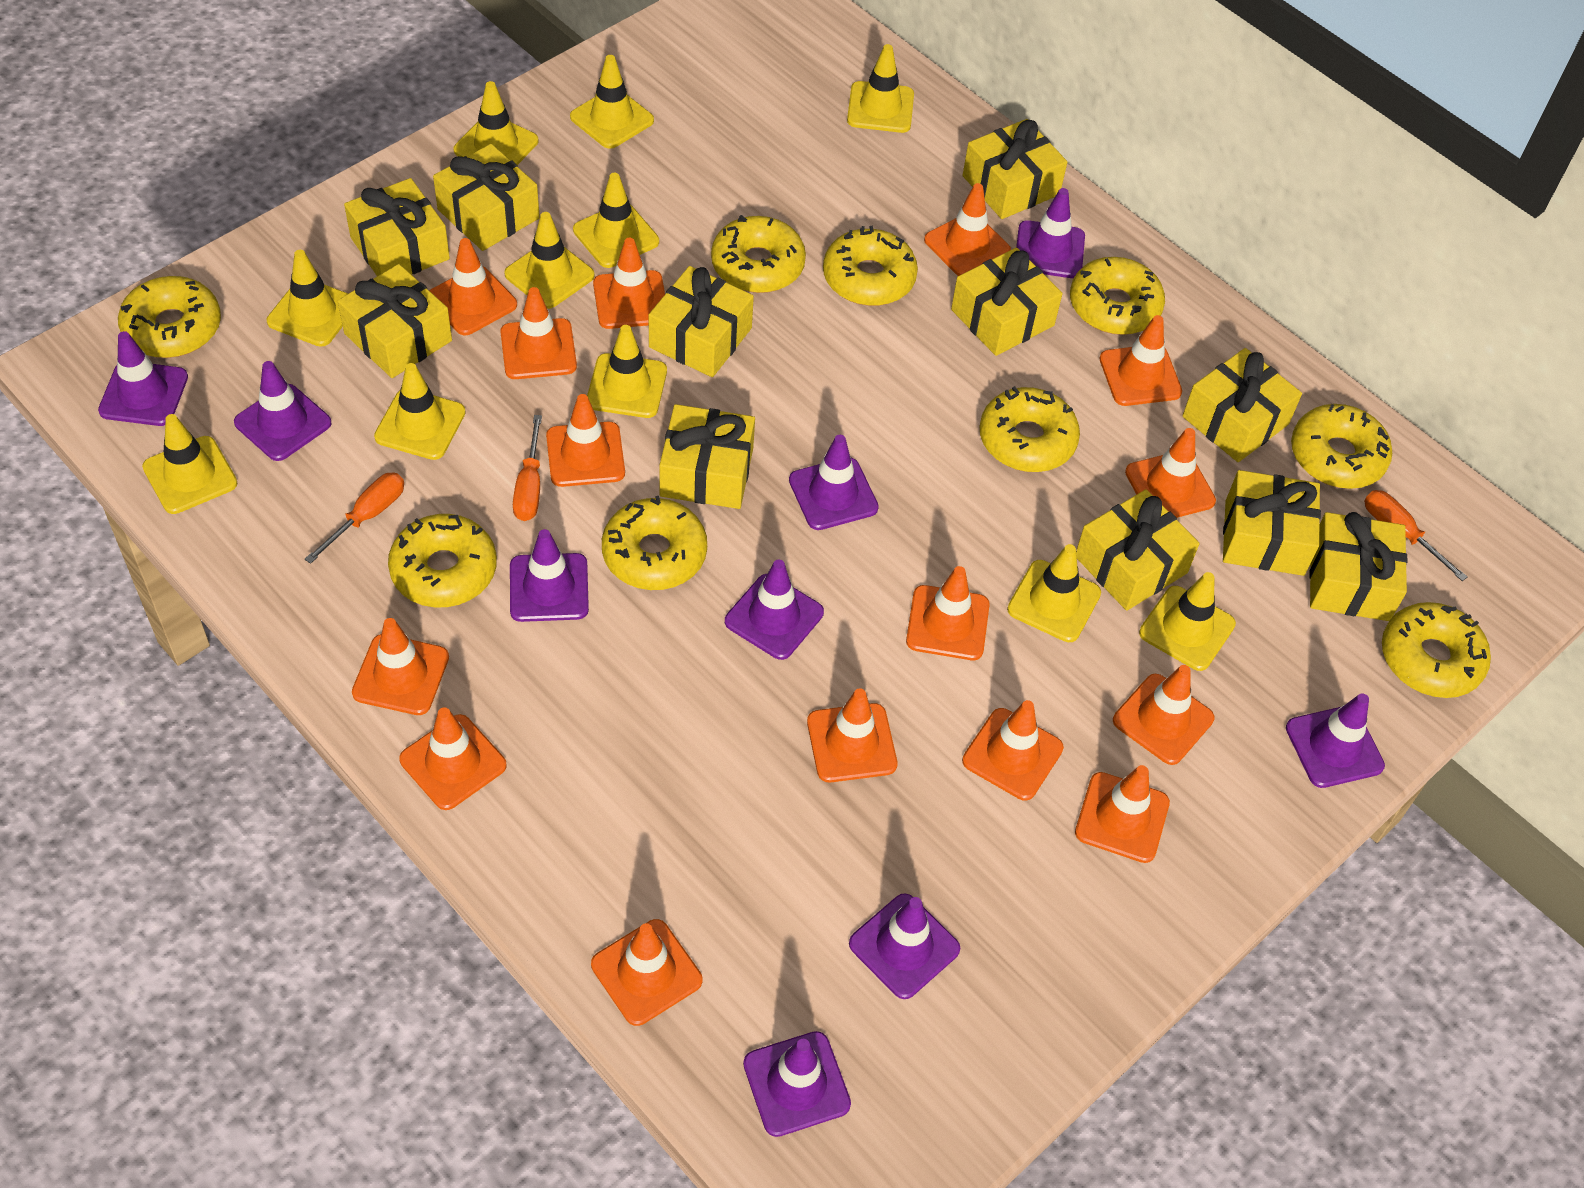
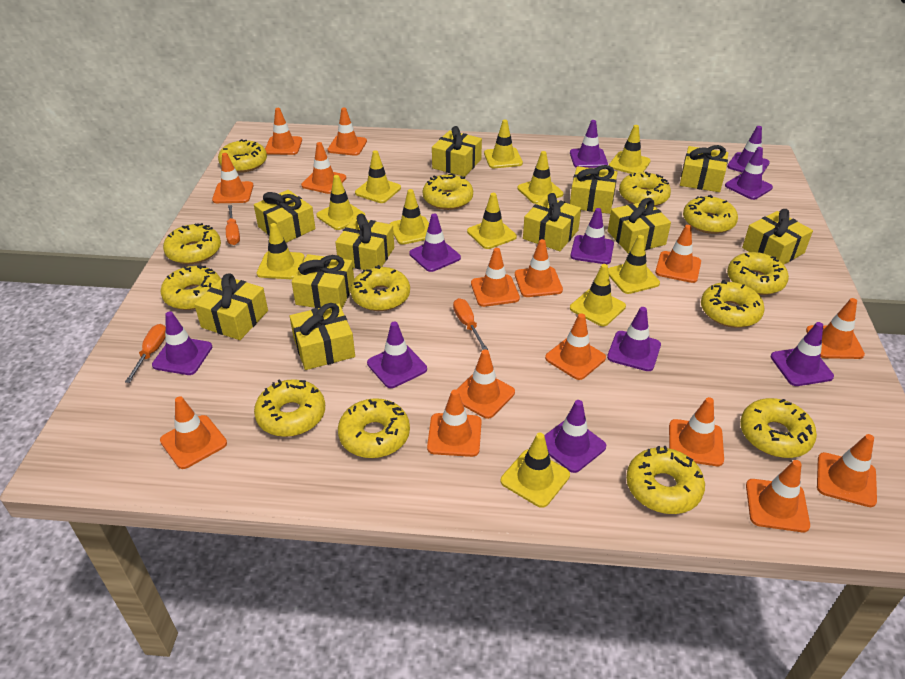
purple traffic cone: [98,331,188,426] [234,361,332,461] [510,529,589,622] [725,560,824,660] [743,1031,851,1137] [789,435,879,530] [849,894,960,999] [1016,188,1085,278] [1286,693,1385,788] = 9 -> [152,312,212,375] [367,321,427,388] [409,214,461,272] [544,400,606,473] [570,120,608,168] [570,208,614,264] [607,307,661,371] [725,147,773,200] [727,126,770,175] [771,322,834,386] = 10
yellow donut: [118,276,221,358] [388,514,497,607] [602,496,707,590] [711,215,806,293] [823,226,918,306] [979,386,1080,472] [1070,257,1165,335] [1291,404,1392,489] [1382,602,1491,698] = 9 -> [160,265,221,310] [163,223,221,264] [218,139,267,173] [254,379,325,437] [338,398,410,458] [350,265,410,311] [423,173,473,210] [619,172,671,206] [626,446,705,514] [683,195,738,234] [701,280,765,328] [727,252,789,295] [740,398,817,458] = 13

